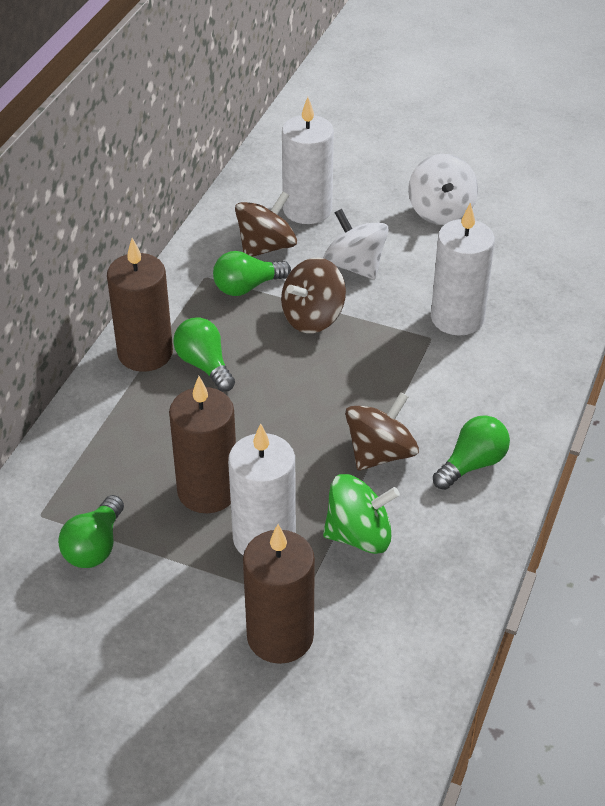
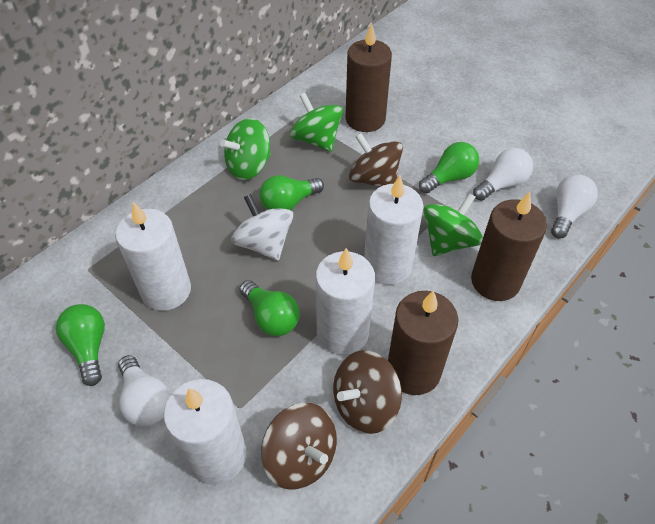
green spinning top: [323,474,400,554] = 1 -> [220,118,271,180] [290,93,343,152] [424,193,483,256] = 3
white candle: [228,424,296,555] [282,97,334,224] [431,203,495,336] = 3 -> [115,202,191,311] [164,379,246,485] [315,248,375,355] [364,175,424,285] = 4
white light bulb: none = 0 -> [118,355,170,427] [473,148,533,201] [551,175,598,239] = 3
white spinning top: [323,209,389,280] [408,154,478,225] = 2 -> [231,194,293,261] = 1

